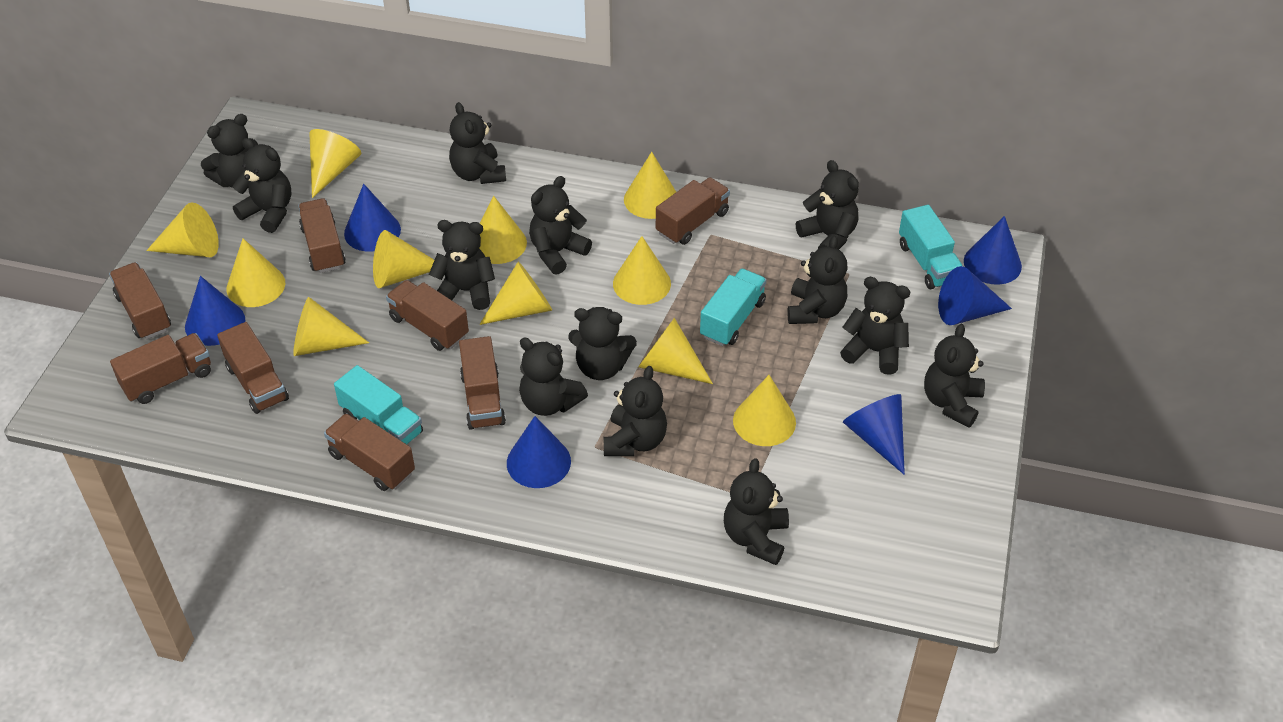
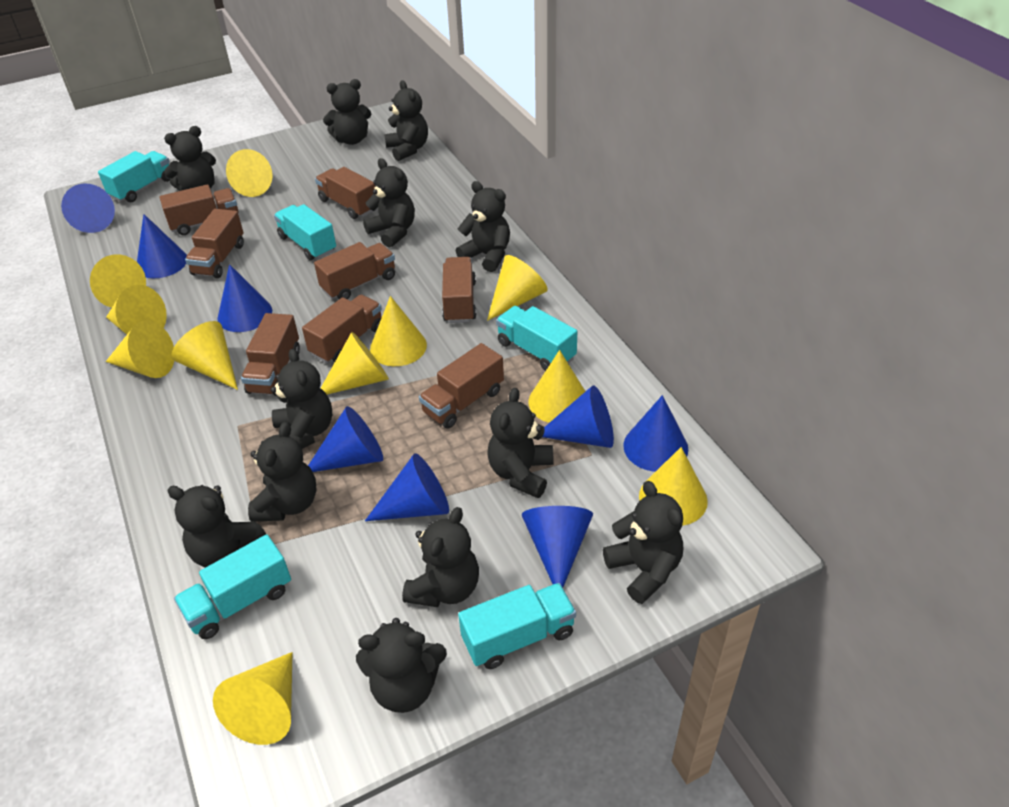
black teddy bear: [201,114,258,188] [232,138,291,233] [429,220,495,310] [449,102,506,184] [519,337,588,416] [529,176,592,275] [568,307,637,380] [604,366,667,456] [724,458,789,565] [787,236,848,324] [796,160,859,250] [840,277,910,375] [924,324,985,427] = 13 -> [164,126,216,191] [167,485,266,568] [248,422,317,522] [271,349,332,449] [323,79,371,145] [356,618,447,713] [363,158,415,248] [384,80,428,161] [402,507,479,607] [456,181,510,272] [487,388,553,498] [603,481,683,604] = 12
blue cone: [185,276,245,346] [344,184,401,252] [507,416,571,488] [843,394,905,475] [938,266,1012,325] [964,216,1022,285] = 6 -> [61,184,115,233] [137,214,187,278] [217,264,272,332] [308,406,383,472] [365,453,449,521] [522,506,593,587] [542,385,614,448] [623,395,688,472] = 8
turquoise truck: [334,365,423,444] [700,269,767,346] [899,205,963,289] = 3 -> [98,151,170,202] [174,534,291,639] [274,204,336,260] [458,583,576,669] [496,306,577,371] = 5

